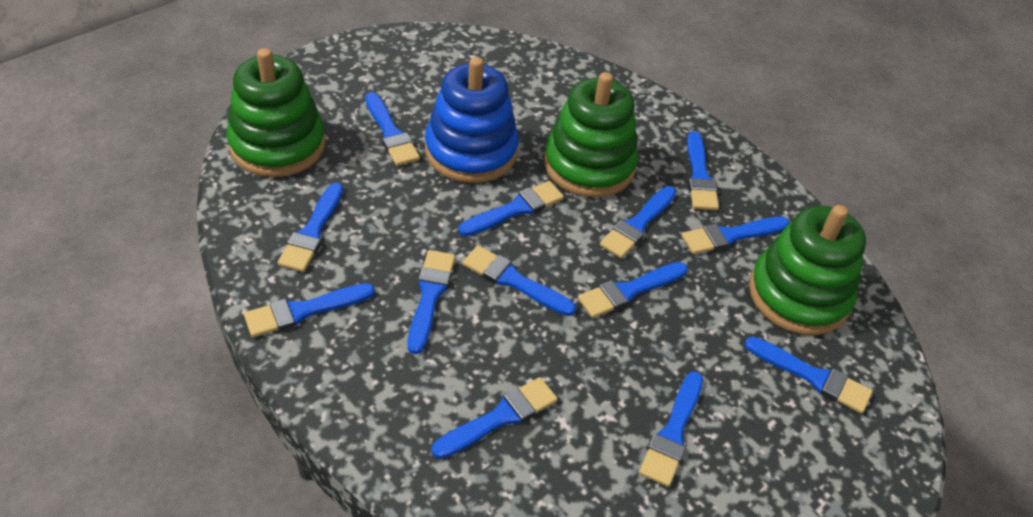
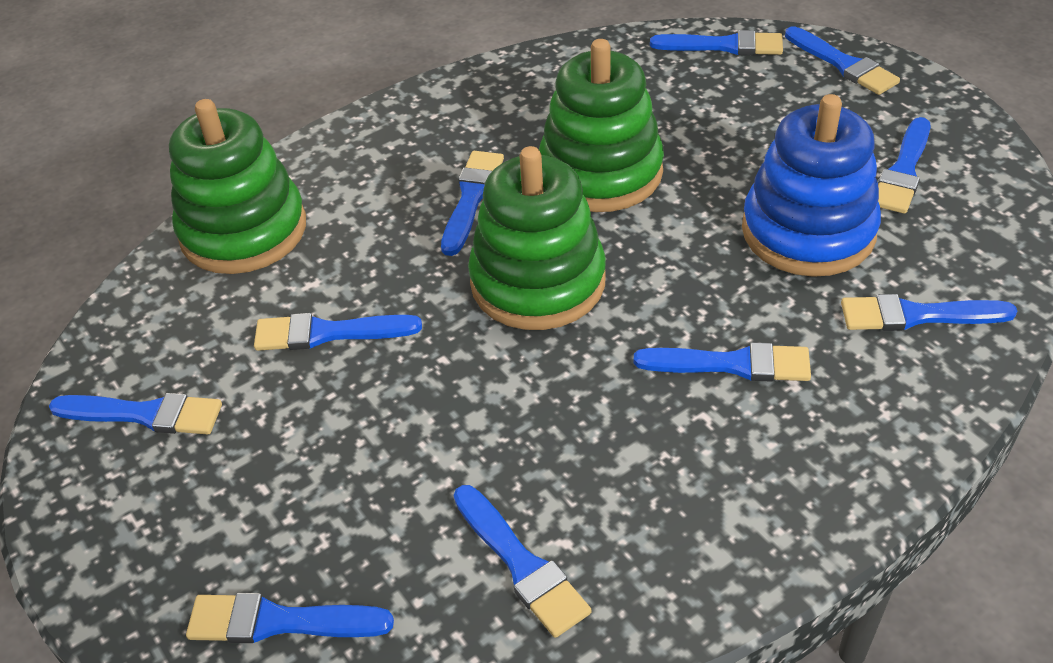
blue brush: [244,283,375,337] [278,183,343,272] [365,92,420,166] [408,250,455,354] [431,377,558,459] [458,181,564,236] [462,245,576,316] [578,262,688,318] [600,186,676,258] [639,371,703,487] [682,217,790,254] [687,131,719,210] [745,336,873,414] = 13 -> [49,393,222,434] [186,593,394,643] [254,313,422,351] [441,151,504,256] [454,485,592,638] [633,342,811,382] [650,30,783,55] [785,26,900,95] [841,294,1017,331] [878,117,931,214] = 10

